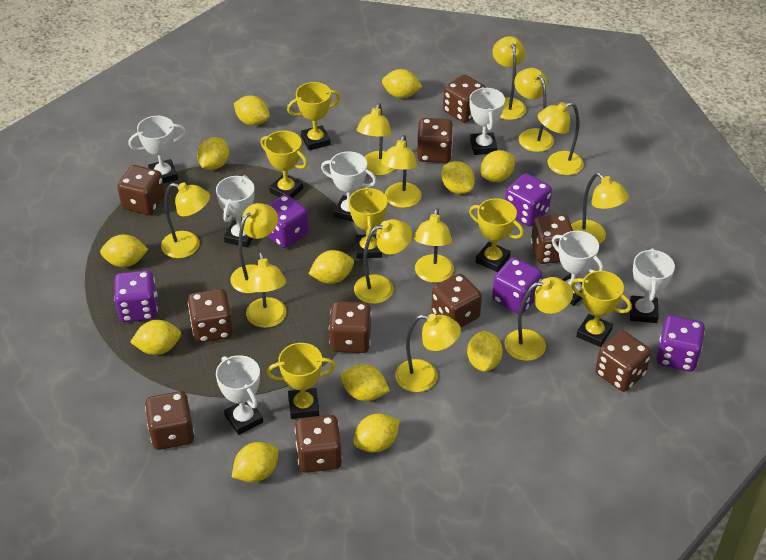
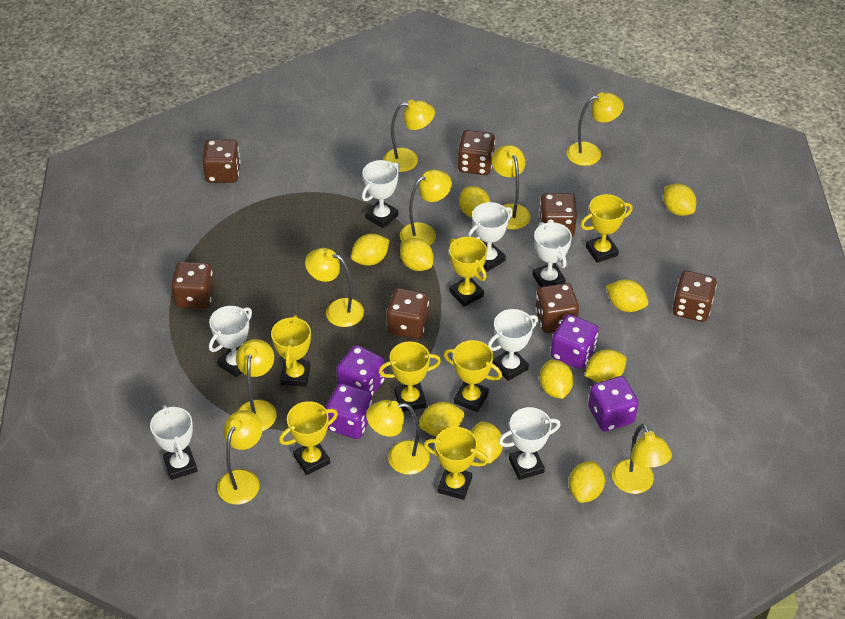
brown dice: [117,165,165,215] [145,391,195,450] [188,289,233,343] [295,415,342,473] [329,301,372,353] [417,118,453,163] [431,274,482,327] [443,74,486,123] [531,214,573,264] [595,331,651,392] = 10 -> [171,262,214,309] [202,140,240,183] [387,288,429,339] [458,130,495,175] [535,283,579,333] [539,193,577,237] [672,271,717,322] = 7
purple dice: [114,270,158,322] [267,194,309,248] [492,257,543,314] [505,173,552,226] [657,315,705,372] = 5 -> [325,383,372,439] [336,345,385,396] [551,314,599,369] [588,376,639,432] = 4
yellow lamp: [161,182,210,258] [230,203,278,293] [246,252,286,328] [354,219,412,304] [356,103,395,175] [381,135,422,208] [395,314,461,392] [414,208,454,283] [493,36,526,120] [504,277,573,361] [514,68,554,152] [538,102,584,175] [571,173,629,244] = 13 -> [217,410,263,505] [236,339,277,431] [305,248,364,327] [366,400,430,475] [384,100,435,172] [400,170,452,245] [492,145,530,230] [567,92,624,166] [612,424,672,494] = 9
yellow lemon: [100,234,148,267] [130,320,181,355] [197,137,229,170] [232,442,278,483] [234,95,270,125] [309,250,354,284] [341,364,390,401] [353,413,400,453] [382,69,422,98] [442,161,475,194] [467,331,503,372] [481,150,515,182] = 12 -> [351,234,389,266] [400,238,434,271] [419,402,464,436] [459,186,490,218] [471,421,503,464] [539,359,573,399] [569,461,605,503] [585,349,627,383] [606,279,648,312] [663,184,696,216] = 10
yellow trophy: [261,131,307,198] [266,343,336,419] [287,82,341,150] [349,187,388,259] [469,198,524,272] [571,271,632,347] = 6 -> [271,315,311,387] [279,401,338,475] [379,341,441,412] [424,427,488,500] [444,340,502,412] [449,237,487,307] [580,194,633,263] = 7

